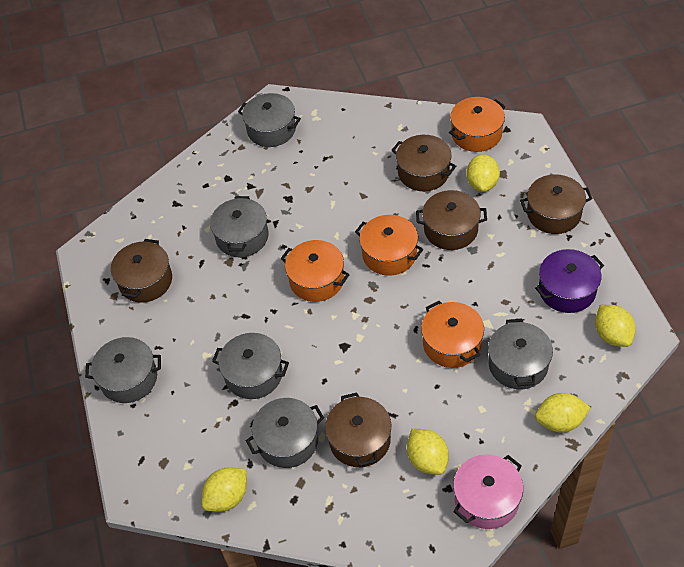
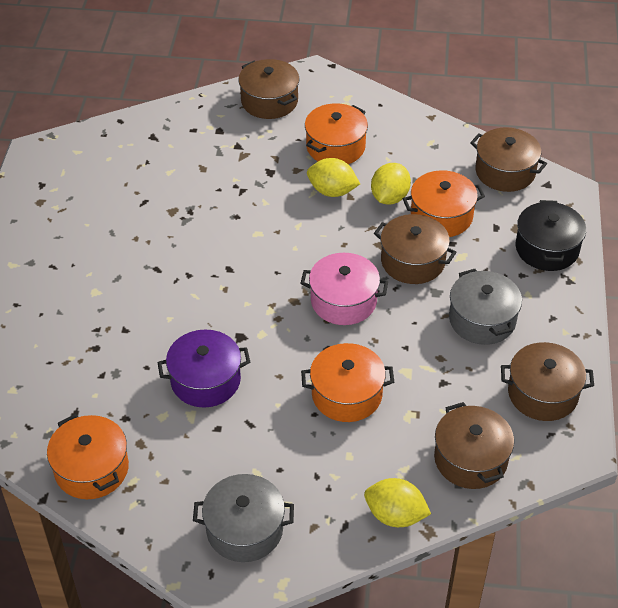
black pot: none = 0 -> [515,200,586,271] = 1
grey pot: [85,337,161,403] [210,196,269,257] [212,333,289,399] [238,93,301,147] [246,398,324,468] [488,319,553,389] = 6 -> [193,474,294,562] [449,269,522,345] = 2
yellow lemon: [202,467,247,512] [407,429,449,475] [466,154,500,192] [535,393,591,433] [595,305,636,347] = 5 -> [307,158,360,197] [364,478,431,527] [371,163,411,205] = 3

